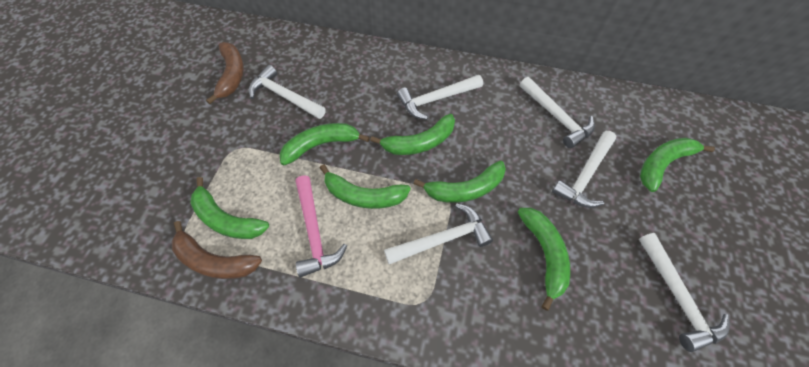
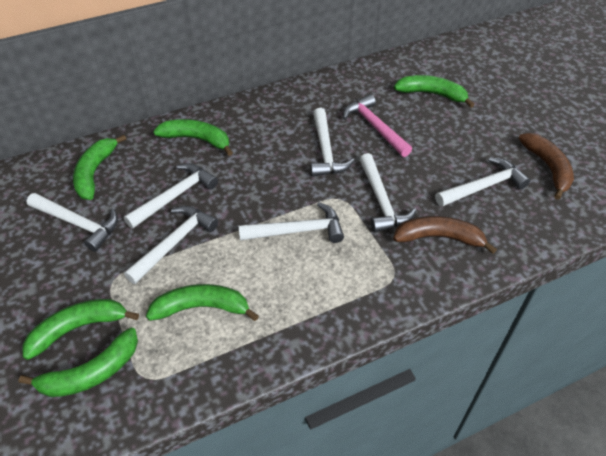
green banana: [190,177,269,239] [280,123,370,165] [320,164,411,209] [370,114,455,155] [414,160,506,203] [518,208,570,311] [640,138,715,192] = 7 -> [18,328,138,397] [22,299,139,360] [73,135,126,200] [146,284,259,321] [153,119,233,156] [394,75,475,108] = 6
white hammer: [249,65,326,119] [384,203,493,264] [397,75,483,120] [520,77,595,148] [552,131,616,208] [639,233,730,352] = 6 -> [26,193,118,252] [124,163,218,229] [124,206,218,284] [238,202,344,243] [310,108,355,177] [360,153,416,232] [435,157,530,207] = 7

